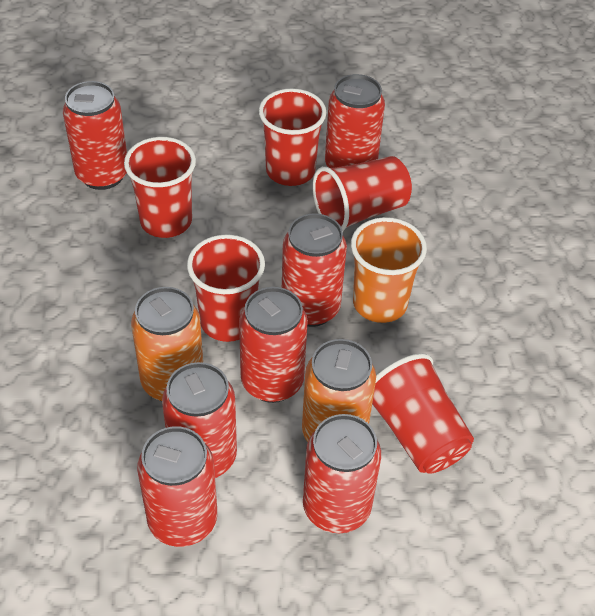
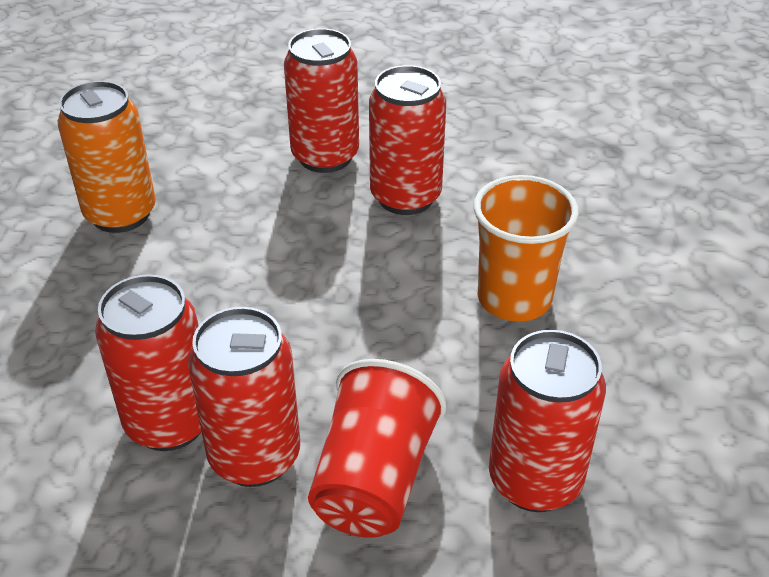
orange can: [131,287,203,401] [302,339,376,442] = 2 -> [58,81,156,233] = 1
red can: [63,81,127,190] [137,426,217,547] [162,362,237,478] [239,287,308,403] [282,213,347,327] [303,414,381,533] [325,74,385,168] = 7 -> [95,274,201,451] [188,307,300,487] [284,28,359,173] [369,65,446,215] [489,330,606,512] = 5
red cup: [124,137,196,238] [187,234,265,342] [259,88,327,186] [312,156,412,231] [372,353,474,474] = 5 -> [308,359,446,538] = 1

